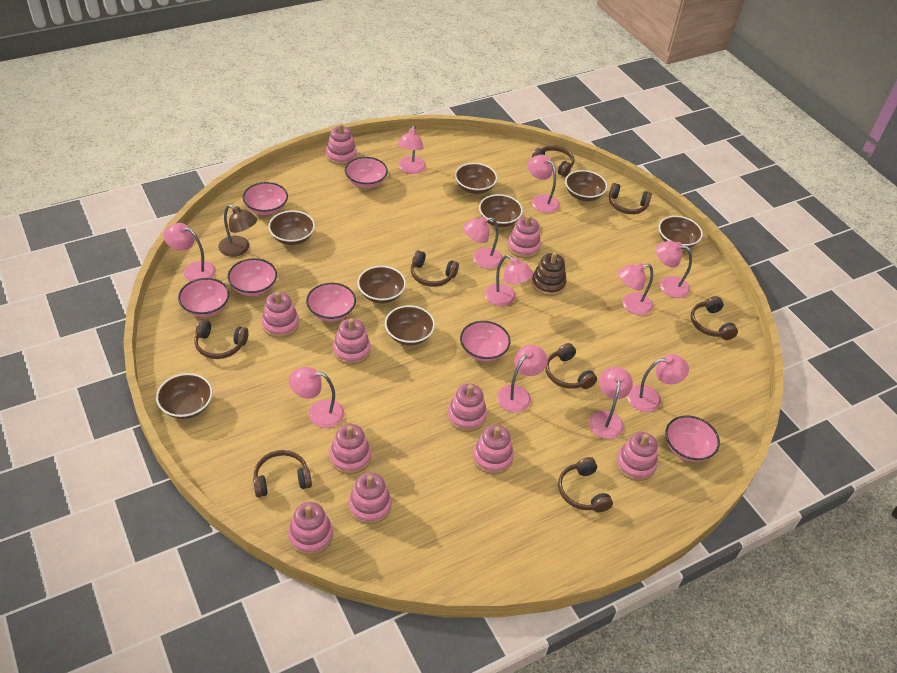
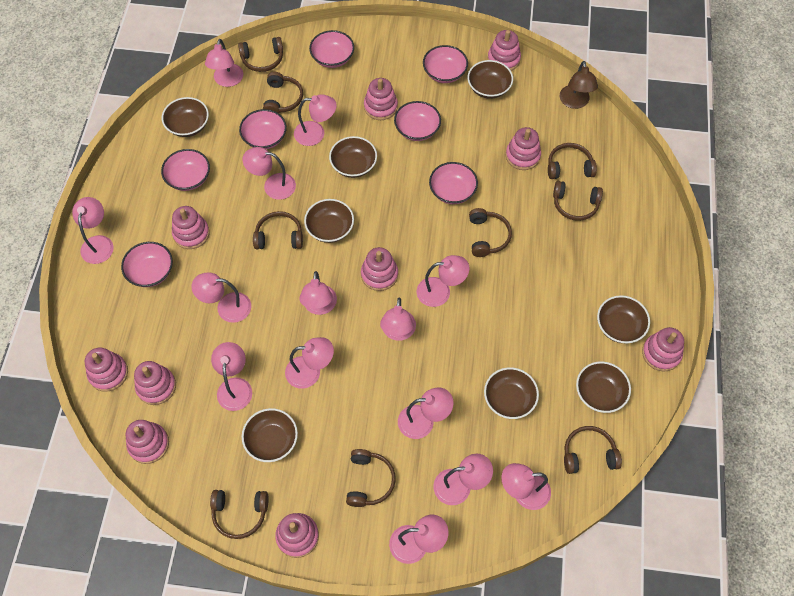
brown headphones: [194,319,248,359] [253,450,312,498] [411,250,459,287] [532,145,575,177] [545,343,597,389] [558,457,613,513] [609,183,652,214] [691,296,738,340] = 8 -> [210,490,269,539] [238,37,283,72] [253,211,303,249] [263,72,303,113] [346,449,396,507] [469,208,512,257] [548,143,597,179] [553,181,603,221] [564,426,622,474] = 9
brown stacking toy: [531,252,567,296] = 1 -> none = 0
pink lamp: [163,223,216,281] [289,367,344,428] [397,125,426,174] [463,217,503,269] [485,255,533,306] [497,345,547,412] [528,155,560,213] [589,367,633,439] [618,263,653,315] [627,354,689,412] [656,241,692,298] = 11 -> [72,197,114,264] [192,272,251,323] [205,39,243,87] [211,342,252,411] [242,147,296,200] [285,337,334,389] [294,94,337,146] [299,271,337,315] [380,297,416,341] [389,515,449,564] [398,387,454,439] [417,255,469,307] [434,454,493,505] [502,463,551,510] = 14

